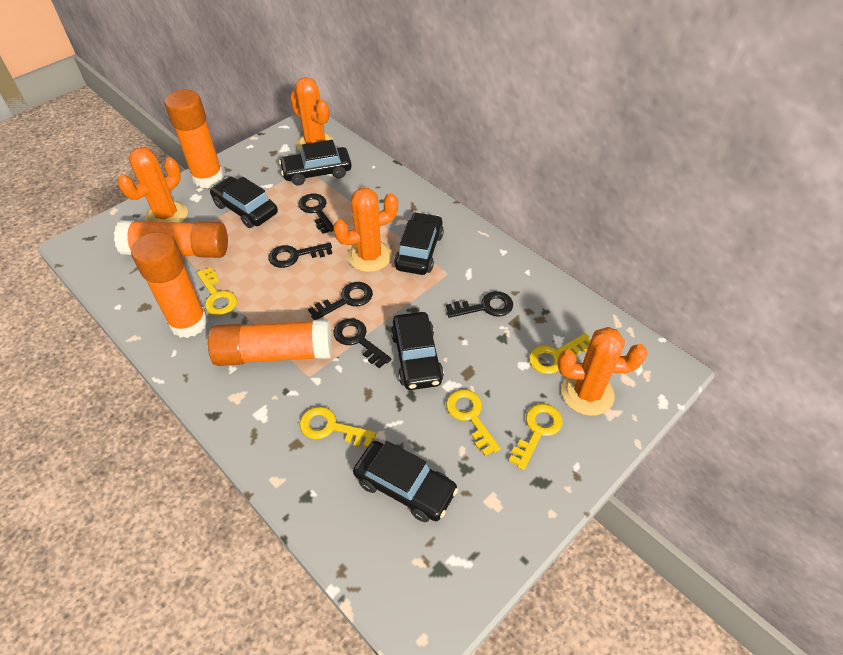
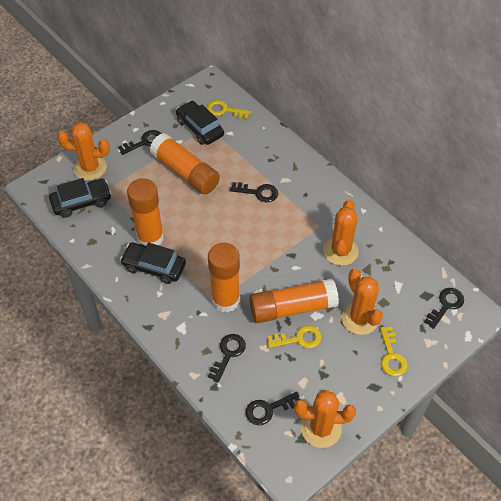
black car: [210,176,278,228] [279,140,352,185] [353,441,458,522] [391,312,444,390] [394,212,444,275] = 5 -> [49,178,112,218] [120,243,186,284] [176,101,224,145] = 3
yellow key: [197,267,237,316] [299,407,376,447] [446,389,501,456] [509,404,563,470] [529,333,591,374] = 5 -> [207,100,251,119] [267,325,322,348] [380,327,408,376] = 3

